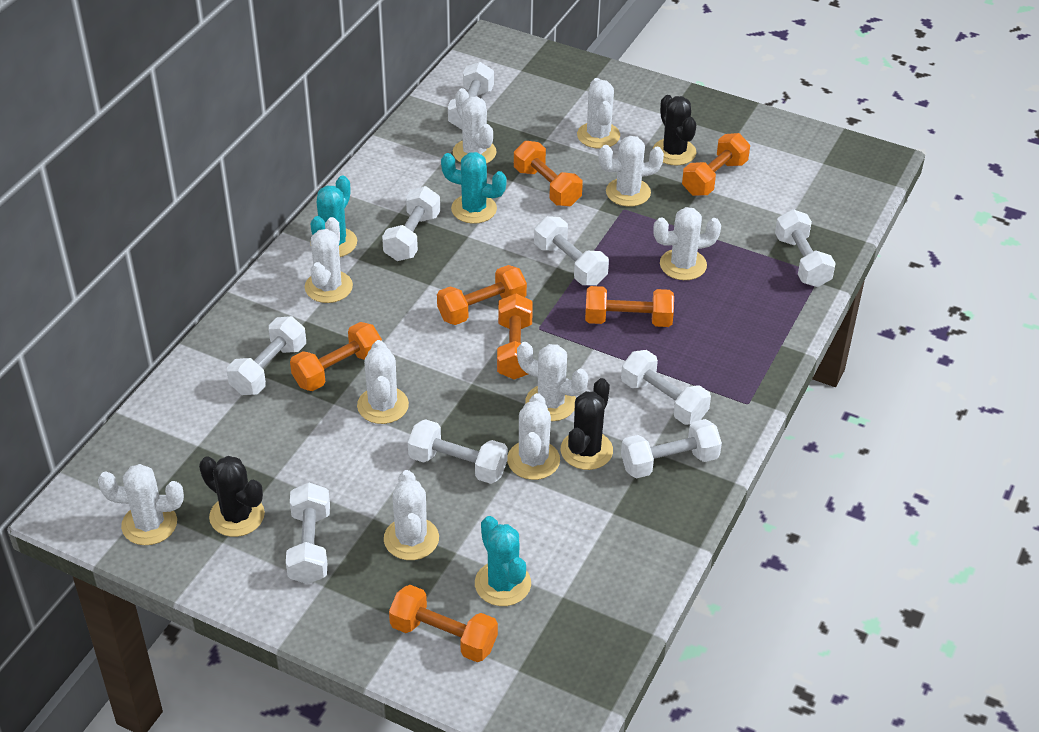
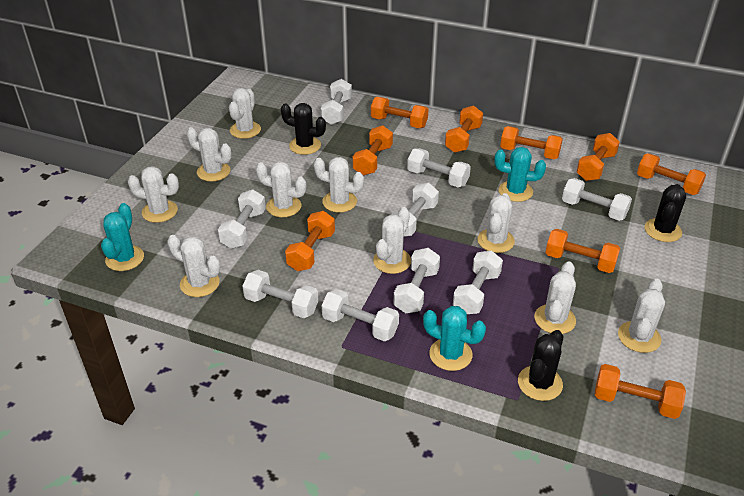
orange dumbbell: [290,322,382,391] [389,585,498,662] [437,265,527,325] [497,293,533,380] [514,141,583,207] [585,286,674,327] [682,133,750,196] = 7 -> [285,211,335,271] [353,125,393,176] [371,97,428,128] [445,105,483,153] [500,126,563,159] [545,229,620,273] [577,133,620,181] [595,364,686,419] [637,154,706,195] = 9

